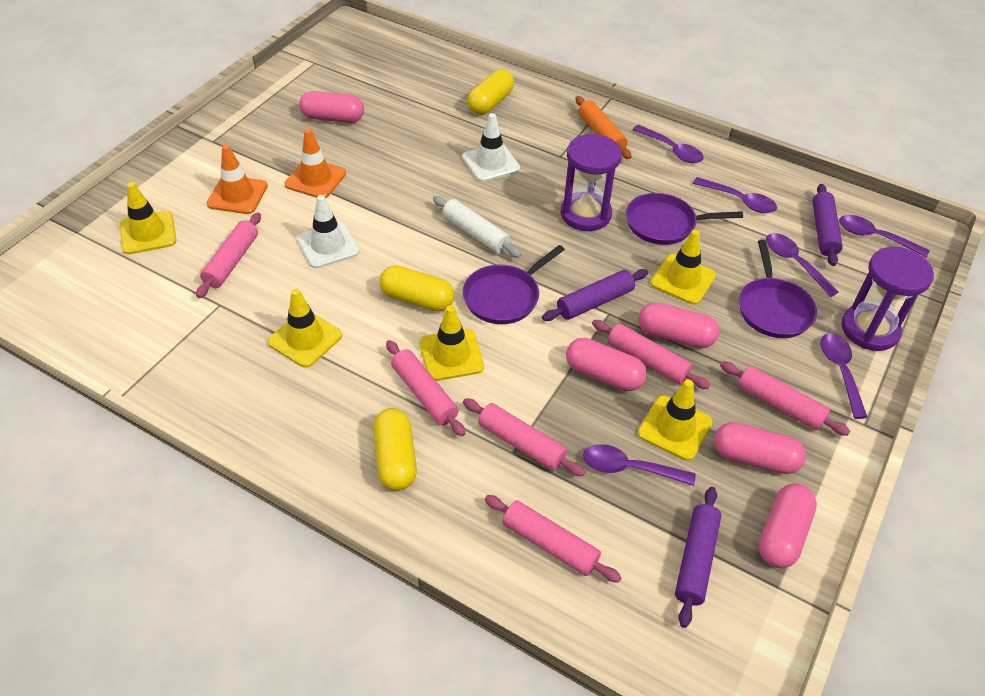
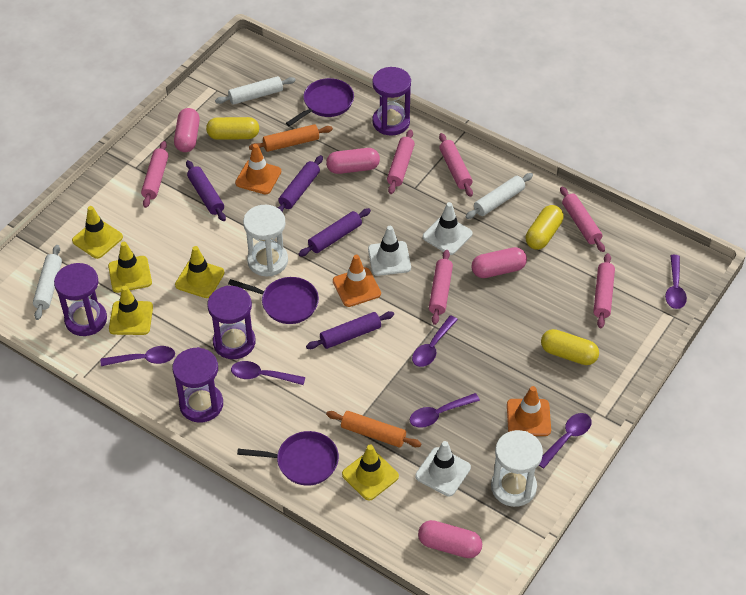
orange rolling pin: [576,96,632,159] = 1 -> [249,124,333,152] [326,411,422,447] = 2
orange traffic cone: [207,145,268,214] [285,129,346,198] = 2 -> [235,144,281,195] [333,255,381,307] [507,386,551,436] = 3
pink capsule: [299,91,364,123] [566,338,647,391] [638,302,719,348] [714,422,806,474] [759,484,817,568] = 5 -> [174,108,200,152] [326,148,380,174] [418,520,482,558] [471,247,527,278] = 4
purple hourglass: [561,134,622,231] [842,247,934,351] = 2 -> [54,263,107,336] [172,347,223,423] [207,286,255,359] [372,67,411,136] = 4
purple rolling pin: [542,269,648,321] [675,487,722,628] [812,184,843,266] = 3 -> [186,160,226,221] [277,155,323,212] [299,208,371,257] [306,311,394,349] = 4
white hourglass: none = 0 -> [243,205,288,277] [491,430,543,507] = 2
white rolling pin: [433,196,522,258] = 1 -> [33,245,62,320] [215,76,296,105] [465,173,533,219] = 3
white traffic cone: [297,195,360,268] [462,113,520,182] = 2 -> [368,226,411,276] [415,441,471,496] [423,202,472,255] = 3

